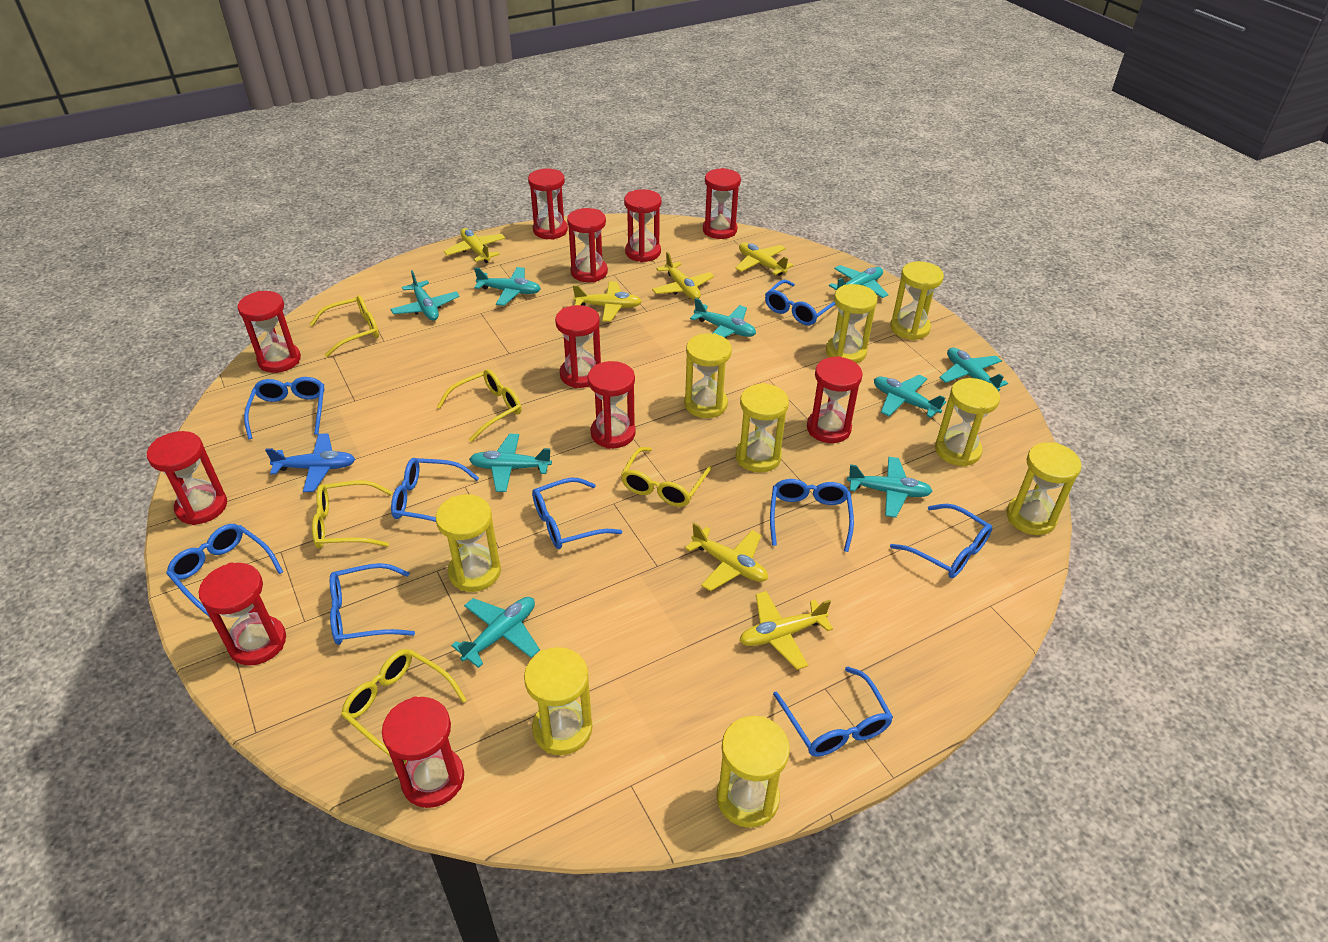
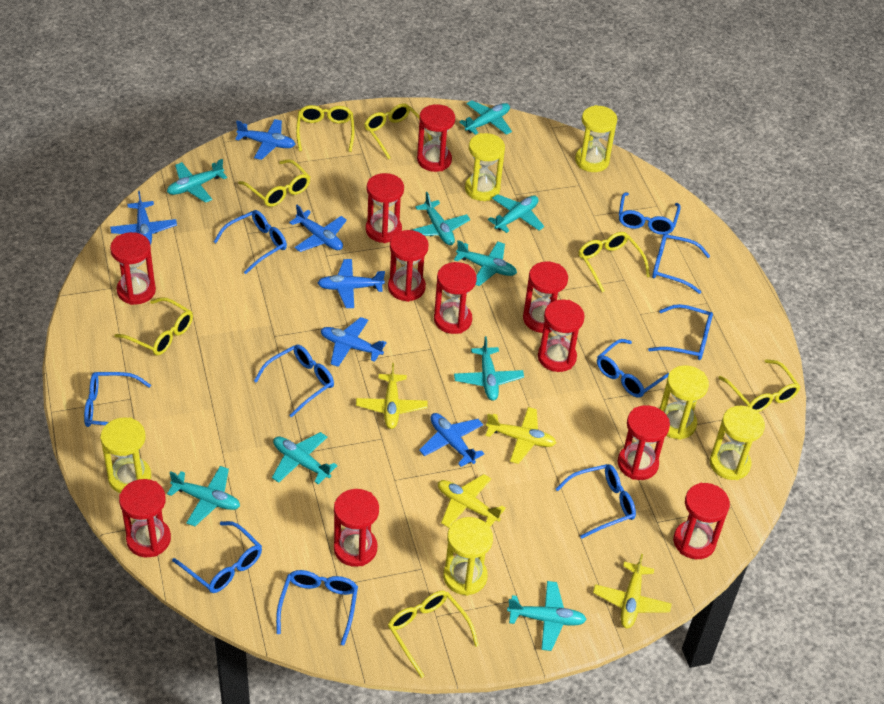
blue glasses: [166,524,283,617] [244,377,324,439] [330,563,415,645] [391,458,479,522] [532,478,622,549] [765,280,836,325] [770,479,854,552] [773,666,893,757] [890,504,992,578] = 9 -> [84,372,151,427] [172,521,262,593] [214,210,287,274] [254,344,334,418] [276,570,358,645] [556,464,636,538] [597,339,670,398] [619,193,681,235] [648,304,713,360] [652,234,710,294] = 10
blue plane: [265,433,355,492] = 1 -> [110,191,177,245] [235,119,296,160] [289,205,347,252] [318,259,385,308] [321,317,387,367] [419,413,485,467] = 6
yellow glasses: [310,295,379,357] [312,480,393,549] [341,649,467,764] [437,369,521,442] [621,447,712,507] = 5 -> [114,297,193,355] [238,159,310,207] [296,105,354,152] [364,104,432,160] [388,591,479,678] [579,232,650,292] [718,359,800,412] = 7
yellow hourglass: [436,494,501,592] [524,647,592,755] [684,333,732,418] [716,716,790,828] [735,383,789,473] [826,284,878,363] [890,261,944,340] [935,378,1000,467] [1006,442,1082,535] = 9 -> [100,417,151,493] [443,517,493,596] [465,133,505,201] [575,105,617,172] [660,365,709,440] [710,406,765,480] = 6
yellow plane: [444,228,505,263] [573,281,642,322] [652,252,714,300] [685,523,768,591] [735,242,793,276] [740,591,833,670] = 6 -> [356,363,428,429] [438,474,506,528] [485,407,556,464] [593,554,672,628] = 4

